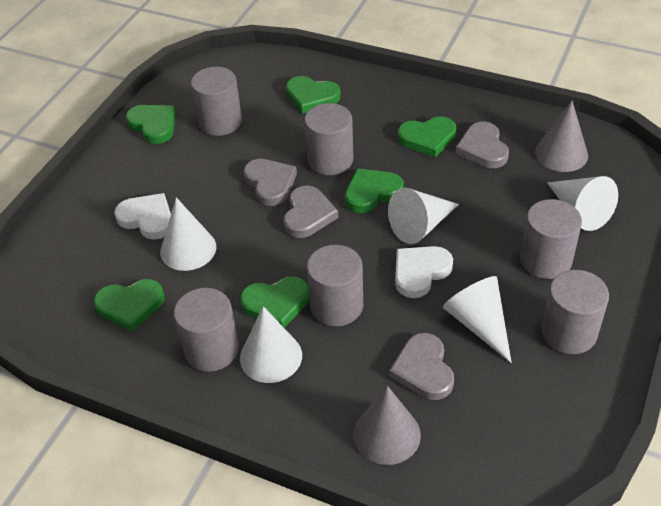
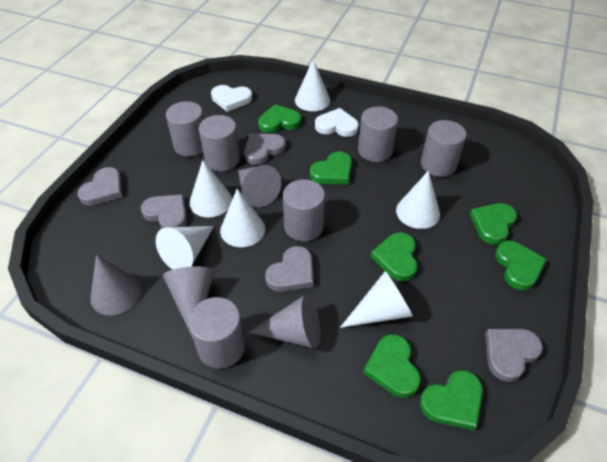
green heart: [93,279,165,332] [126,105,175,144] [240,276,309,328] [286,76,341,114] [345,168,404,213] [398,116,456,157] = 6 -> [258,104,301,133] [310,152,352,185] [363,334,421,398] [371,232,418,281] [420,370,483,431] [469,203,517,245] [495,241,547,291] = 7
grey cone: [353,386,421,465] [535,101,588,172] = 2 -> [90,255,141,316] [163,266,215,338] [238,165,281,207] [247,294,320,349] = 4
grey heart: [243,159,297,206] [284,186,338,238] [389,333,454,400] [456,121,509,168] = 4 -> [77,167,123,206] [141,194,187,228] [244,134,286,165] [265,246,313,292] [485,329,543,382] = 5
white cone: [160,197,216,271] [240,306,302,383] [388,188,459,244] [443,276,512,363] [547,176,618,231] = 5 -> [156,226,214,269] [189,160,232,217] [220,189,265,247] [295,59,330,111] [340,271,413,328] [396,171,440,229] = 6

